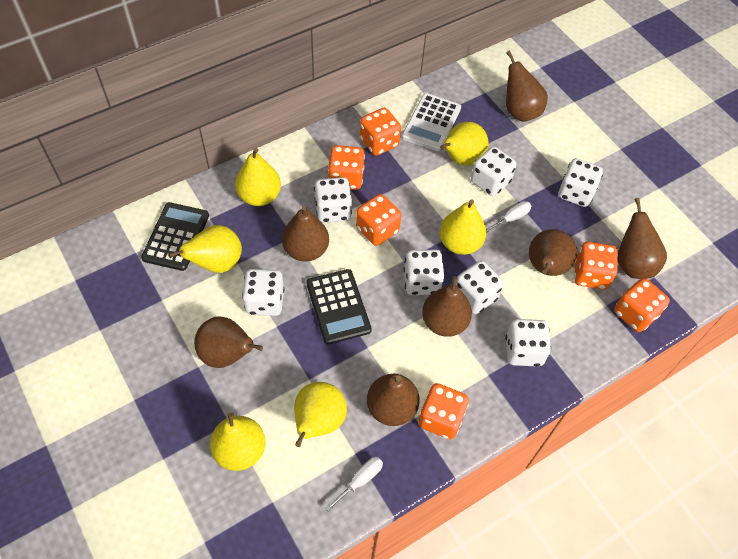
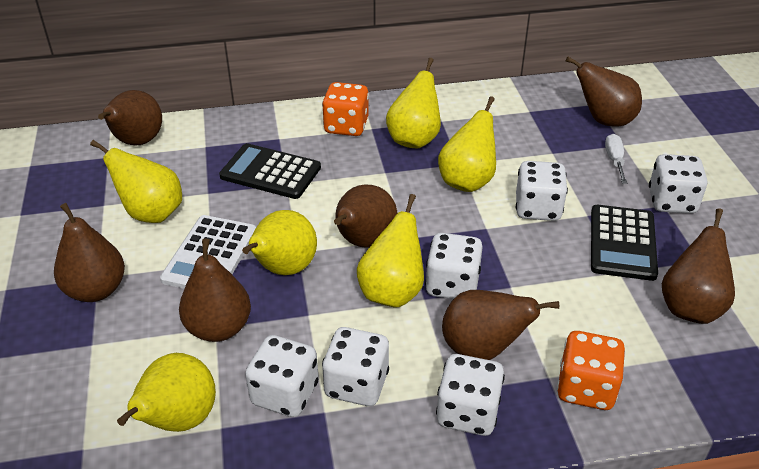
orange dice: [328,145,365,190] [356,194,401,246] [360,108,401,155] [419,383,469,439] [574,242,618,289] [614,278,670,332] = 6 -> [322,82,369,136] [557,331,626,410] = 2
white dice: [242,269,284,316] [314,177,352,223] [404,250,444,295] [456,261,504,314] [471,146,517,196] [506,319,551,367] [558,158,603,207] = 7 -> [245,335,319,417] [322,327,389,406] [425,233,483,299] [436,354,505,436] [516,161,568,221] [649,154,707,213] = 6
white screwdriver: [325,457,383,512] [486,201,531,233] = 2 -> [605,134,627,184] = 1

